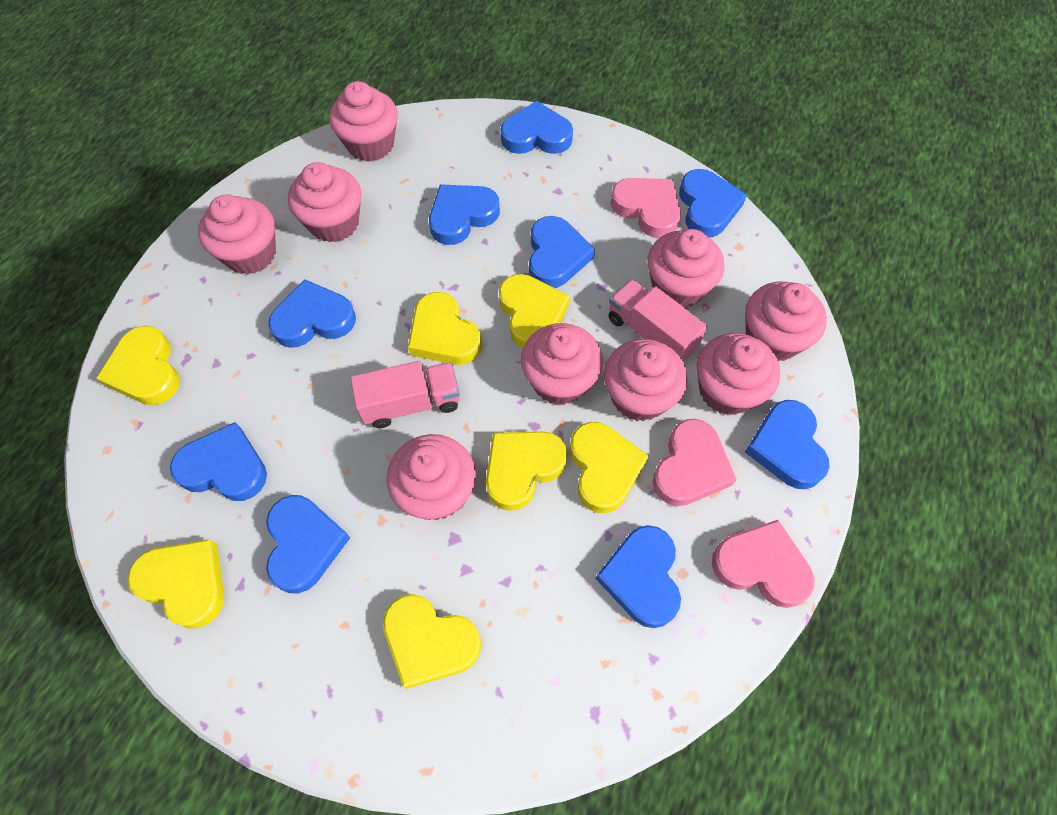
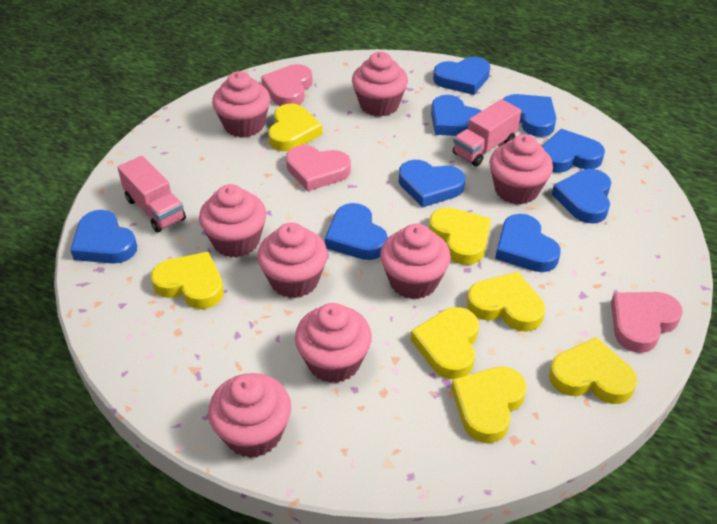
pink cupcake: [198,194,276,275] [288,162,361,242] [329,81,398,162] [386,434,476,520] [521,323,603,405] [604,339,687,422] [647,229,725,308] [697,333,780,415] [745,282,827,361] = 9 -> [199,184,266,258] [208,373,291,458] [212,71,270,137] [257,223,328,298] [295,303,372,383] [352,52,408,117] [380,224,451,299] [490,134,553,204] = 8

